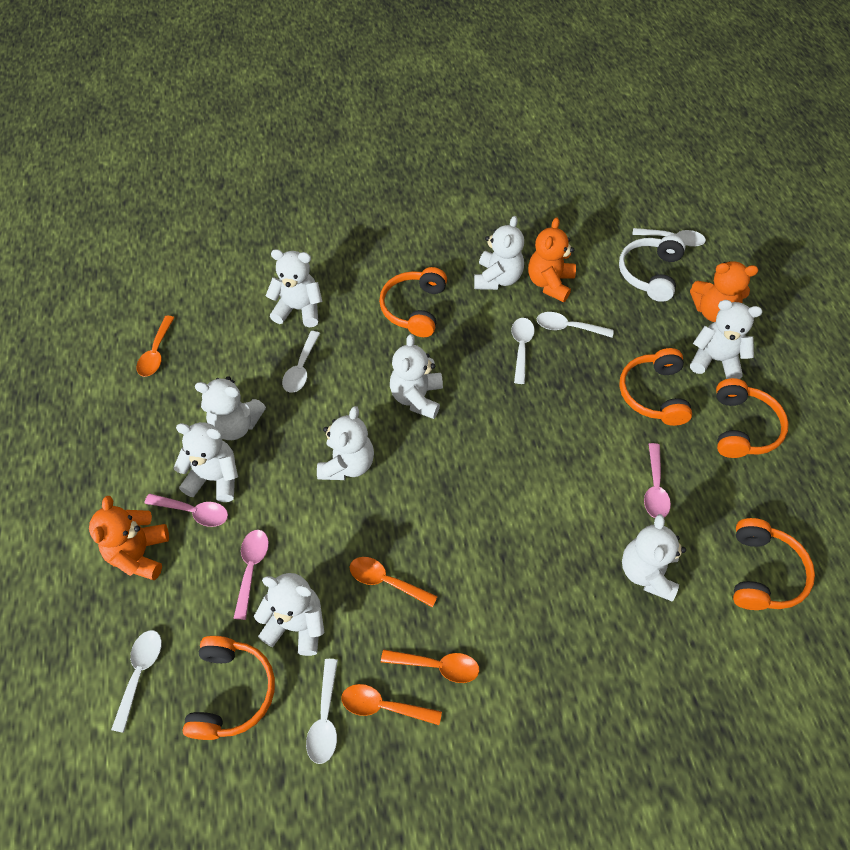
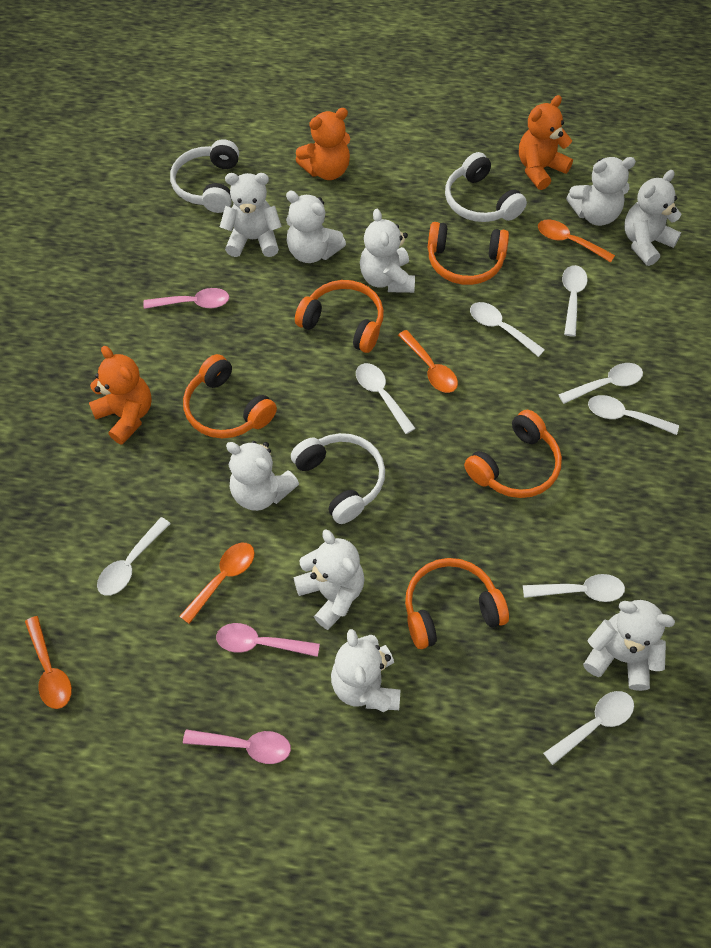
white headphones: [619,235,686,302] = 1 -> [170,139,239,213] [291,433,385,524] [445,152,527,222] = 3
white spoon: [111,630,162,733] [282,331,320,393] [306,659,338,764] [511,318,535,384] [537,312,614,337] [632,228,706,247] = 6 -> [97,517,171,596] [356,363,416,434] [470,302,545,357] [523,574,625,602] [543,691,634,765] [558,363,643,404] [562,265,588,337] [588,395,679,435] = 8

